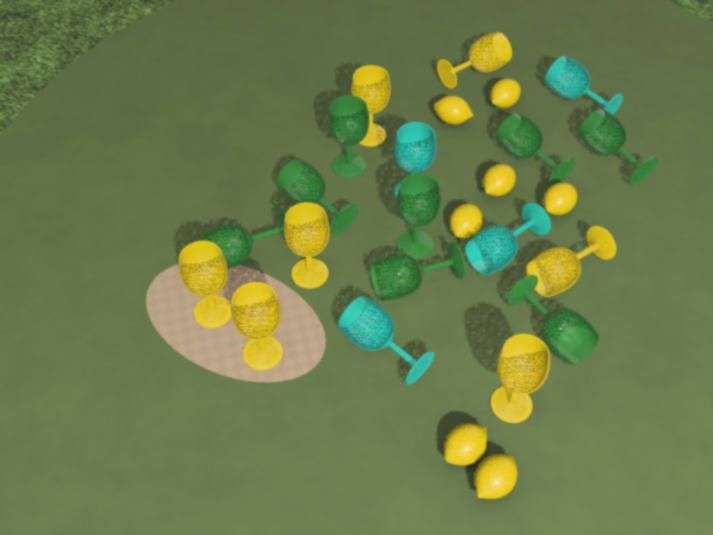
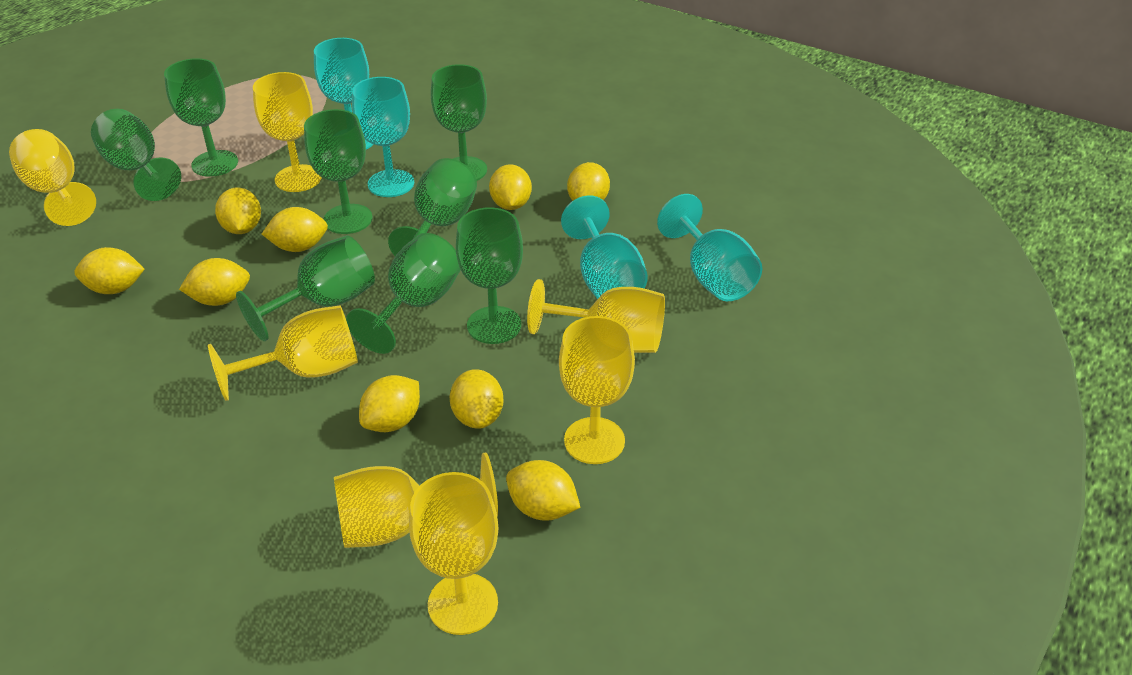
yellow lemon: [434,95,474,125] [444,423,488,466] [450,203,483,238] [474,454,517,499] [483,164,516,196] [490,78,521,108] [543,182,577,215] = 7 -> [74,247,145,294] [179,258,250,306] [215,188,261,234] [262,207,328,252] [359,375,420,432] [450,369,503,429] [489,164,532,210] [506,460,581,521] [567,162,610,201] = 9

